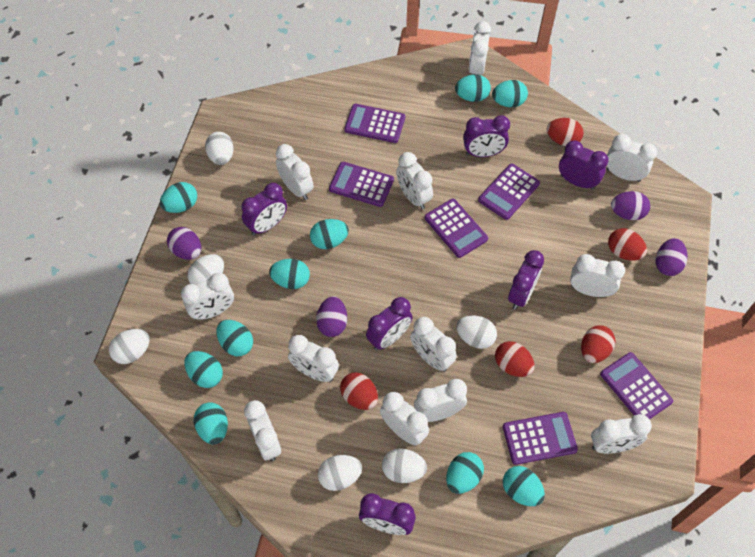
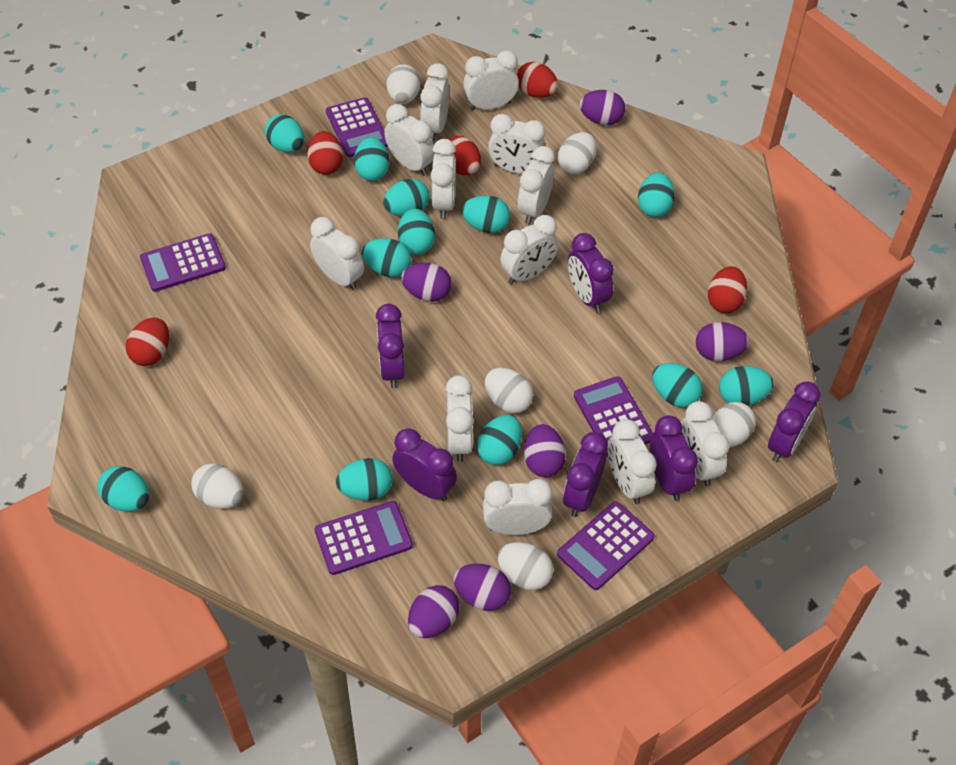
purple calculator: [329,162,394,207] [344,104,405,143] [425,199,488,258] [478,163,540,220] [503,412,578,465] [600,352,673,419] = 6 -> [140,233,226,292] [314,501,413,575] [326,97,388,157] [557,501,655,590] [574,376,653,456] = 5
purple egg: [167,227,201,260] [316,296,347,337] [611,191,650,220] [656,238,687,276] = 4 -> [401,263,452,302] [408,585,460,638] [453,564,511,611] [524,424,566,477] [579,90,625,125] [696,322,749,361] = 6
turquoise egg: [160,182,197,213] [184,351,223,388] [194,402,228,444] [216,320,253,356] [269,259,310,289] [310,219,349,249] [446,452,484,494] [455,74,491,102] [492,80,528,107] [503,466,545,506] = 10 -> [98,466,149,512] [265,114,304,153] [336,458,392,501] [354,137,390,181] [362,238,411,277] [383,179,430,216] [398,208,435,255] [462,195,510,233] [477,415,522,465] [638,172,675,217] [652,363,703,408] [719,366,773,405] = 12

